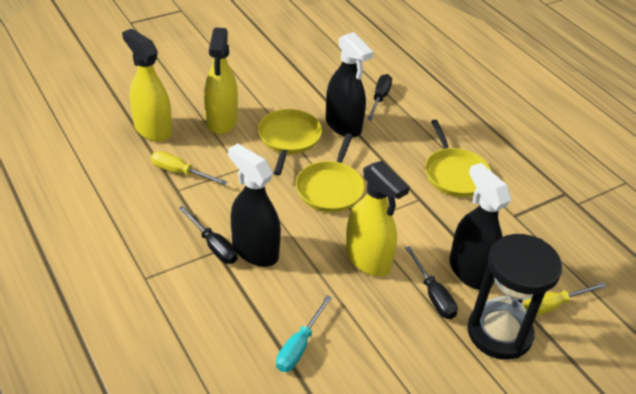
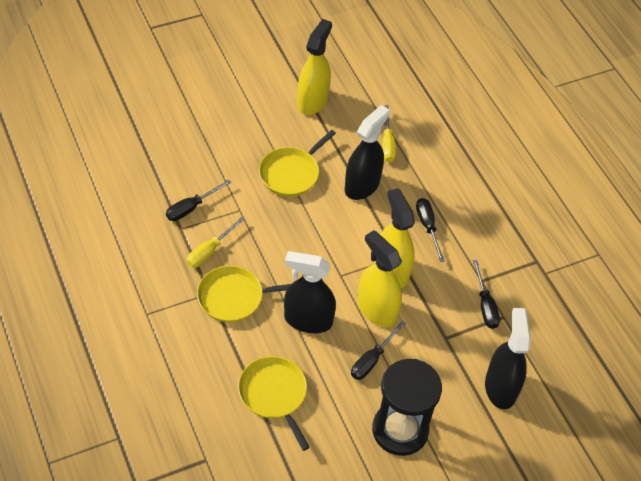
black screwdriver: [178,206,238,264] [367,74,392,120] [405,246,458,319] = 3 -> [166,179,231,221] [351,321,406,380] [416,198,445,262] [473,260,500,329] = 4
turquoise screwdriver: [276,295,332,372] = 1 -> none = 0

